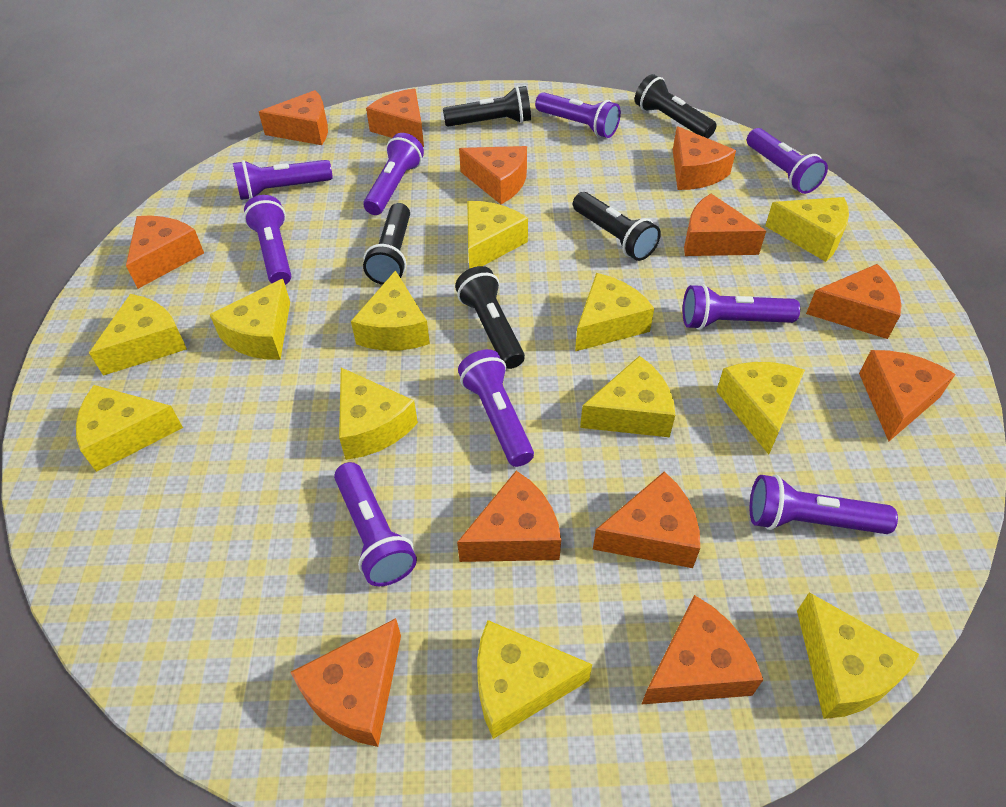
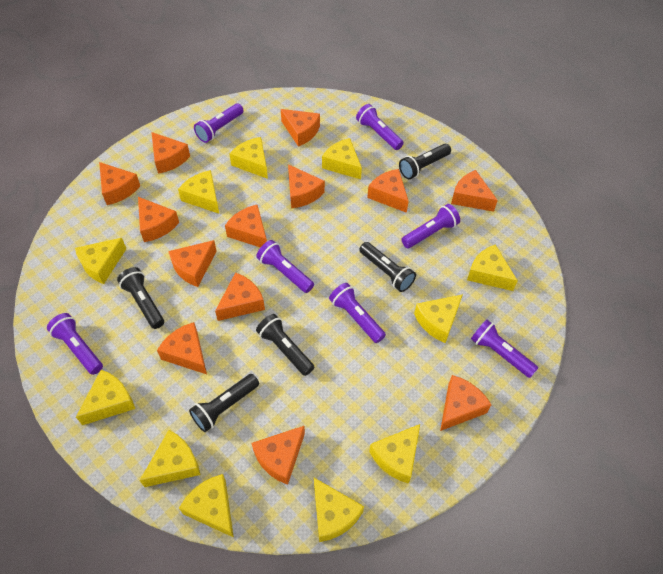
orange cheese: [126,216,204,289] [259,90,328,145] [290,618,401,747] [366,89,424,147] [457,471,561,562] [459,146,527,204] [593,471,700,568] [641,595,763,705] [673,126,736,190] [684,194,766,256] [806,264,901,339] [859,350,956,441] = 12 -> [99,162,140,205] [138,197,179,242] [151,132,190,174] [157,322,207,374] [168,240,217,287] [215,272,265,321] [225,205,267,248] [252,426,305,485] [281,109,320,147] [288,164,325,208] [367,169,409,213] [440,375,491,431] [451,170,498,212] = 13
purple flashlight: [233,160,333,200] [244,195,291,285] [334,462,417,586] [363,133,424,215] [458,349,534,467] [535,92,621,138] [683,284,800,330] [747,128,828,194] [750,475,898,534] = 9 -> [47,313,103,375] [194,103,244,143] [256,240,314,293] [329,283,386,343] [356,104,404,150] [401,204,460,248] [471,320,538,378] = 7
yellow cheese: [76,385,183,472] [89,294,187,376] [210,279,290,360] [339,368,418,460] [351,270,430,351] [467,201,528,269] [477,620,592,739] [575,273,654,351] [580,356,675,437] [716,362,805,454] [765,197,849,262] [797,592,919,719] = 12 -> [75,238,127,284] [76,370,135,425] [139,430,201,487] [178,170,219,214] [179,474,234,538] [229,137,268,179] [314,478,364,542] [322,138,362,179] [369,424,420,484] [414,294,463,343] [467,244,518,291] = 11

